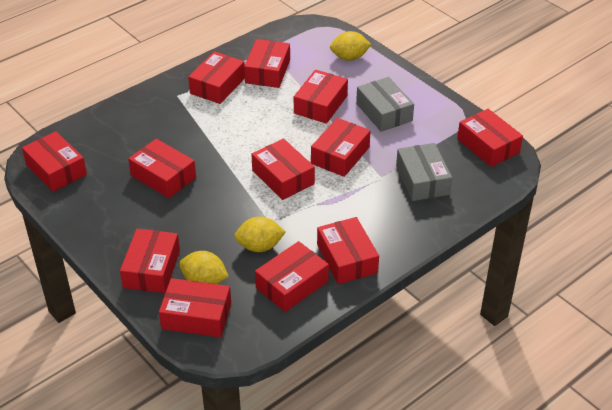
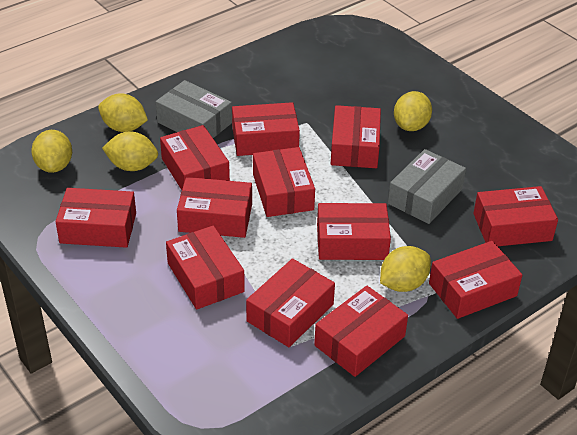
yellow lemon: [179,251,229,284] [234,217,286,252] [330,31,372,61] = 3 -> [31,130,72,173] [98,93,148,132] [102,131,158,171] [380,246,431,292] [394,91,432,131] = 5

